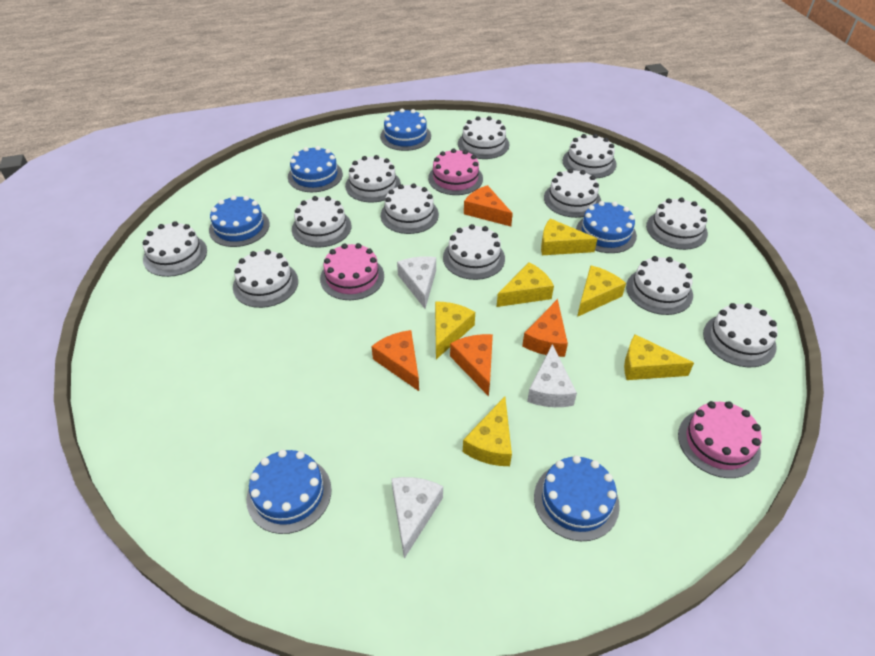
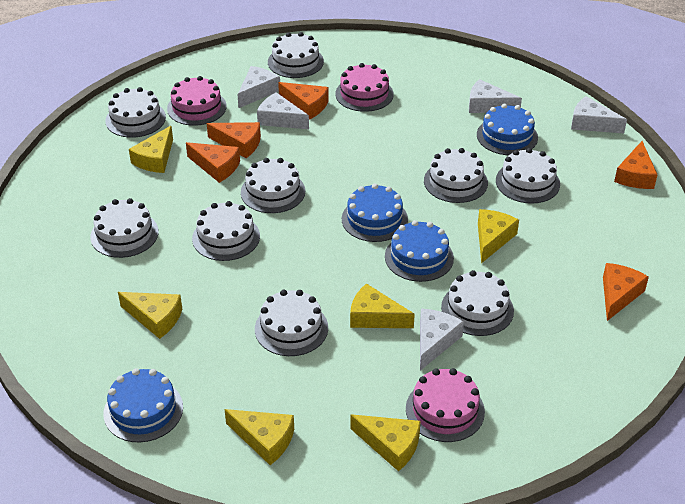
blue cake: [209,195,270,247] [246,450,332,534] [288,146,343,192] [380,109,431,151] [534,455,620,541] [576,201,637,253] = 6 -> [103,368,183,442] [342,183,408,242] [385,220,454,282] [477,104,538,155] = 4
orange cheese: [371,330,419,391] [450,334,493,396] [464,185,513,226] [522,299,568,357] = 4 -> [186,142,240,183] [207,122,261,158] [278,82,329,119] [603,263,649,321] [614,141,658,189] = 5
white cake: [143,221,207,277] [233,249,298,308] [292,196,351,248] [345,155,401,202] [381,183,439,234] [443,224,505,280] [458,116,510,159] [544,169,601,218] [562,134,617,179] [626,256,693,315] [646,197,708,250] [703,303,778,367] = 12 -> [90,198,159,258] [105,87,166,138] [192,201,260,261] [241,158,305,213] [255,290,328,356] [268,32,324,78] [424,148,488,203] [441,270,514,336] [496,148,560,204] = 9
white cheese: [391,477,443,559] [397,256,436,309] [527,344,577,407] = 3 -> [237,66,280,108] [257,92,309,129] [420,309,464,371] [469,79,522,113] [571,96,627,133] = 5

